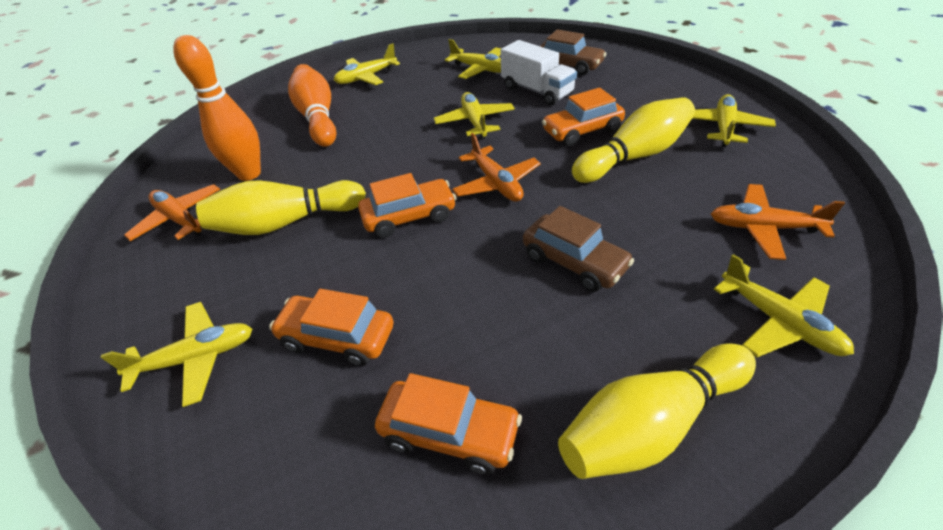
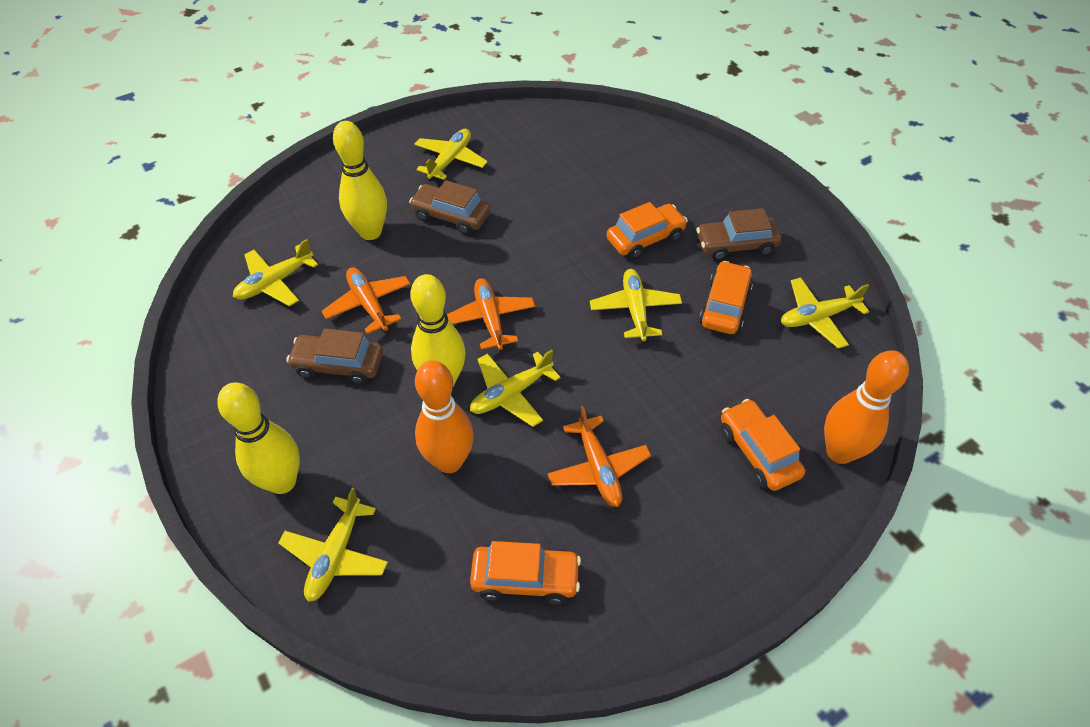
brown car: [523,206,634,292] [540,29,606,75] = 2 -> [286,329,383,385] [409,180,490,235] [696,208,781,260] = 3
white truck: [500,40,577,106] = 1 -> none = 0

